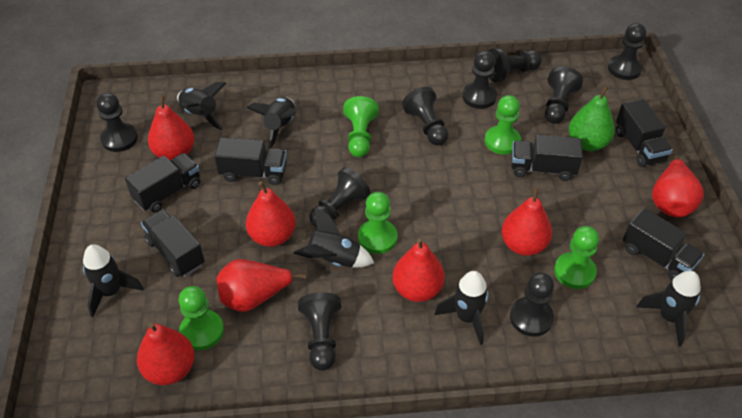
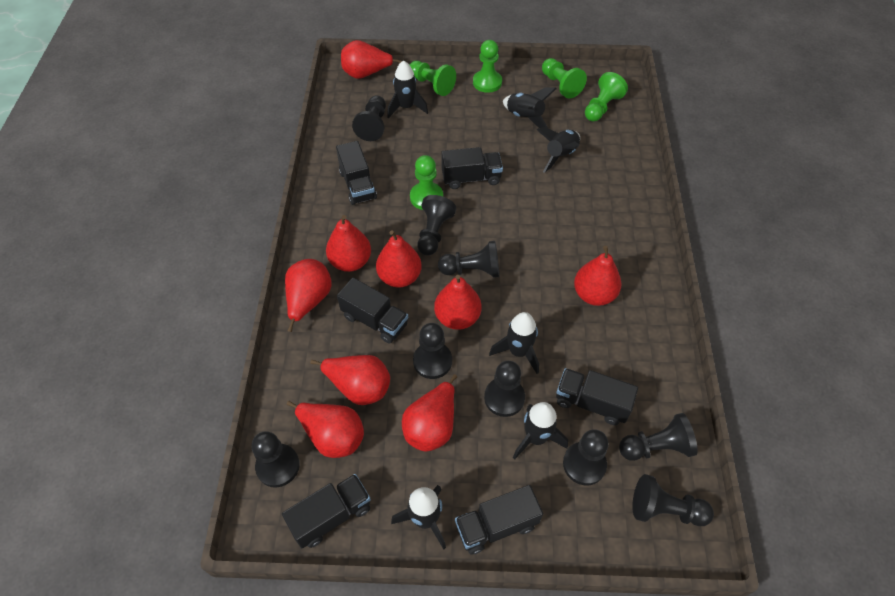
green pear: [568,86,615,151] = 1 -> none = 0
red pear: [137,323,195,385] [148,95,194,160] [217,259,306,312] [246,181,296,247] [392,238,445,302] [501,188,552,256] [652,155,704,217] = 7 -> [285,259,332,332] [287,401,364,458] [310,355,390,405] [326,215,371,272] [341,40,402,79] [376,230,422,288] [402,374,457,452] [434,275,481,330] [574,246,621,306] = 9

